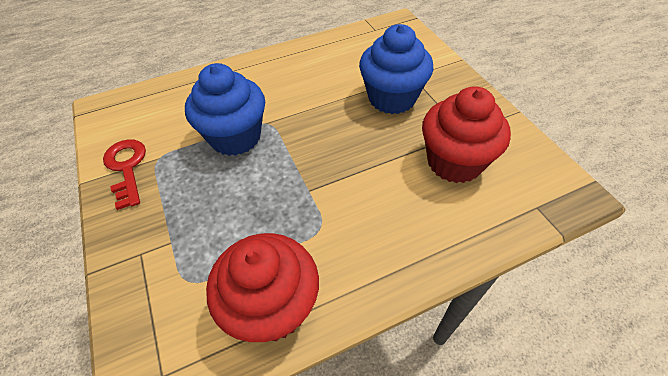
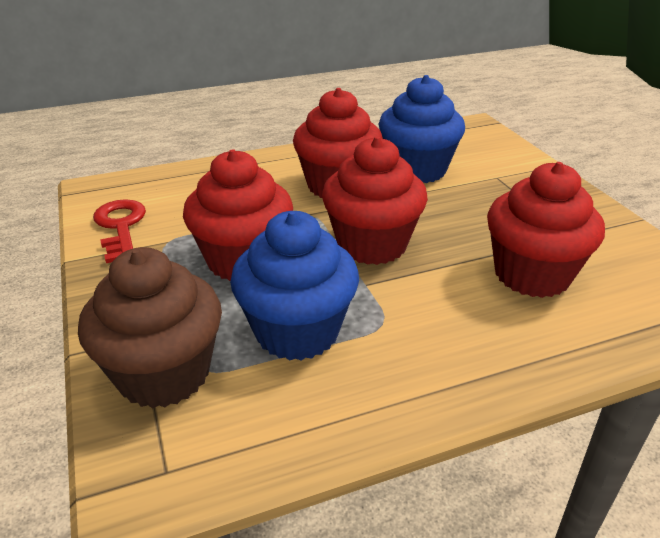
brown cupcake: none = 0 -> [78,247,222,409] = 1
red cupcake: [206,233,319,342] [422,86,511,183] = 2 -> [183,149,293,281] [293,88,383,198] [322,136,428,265] [487,162,605,298] = 4

